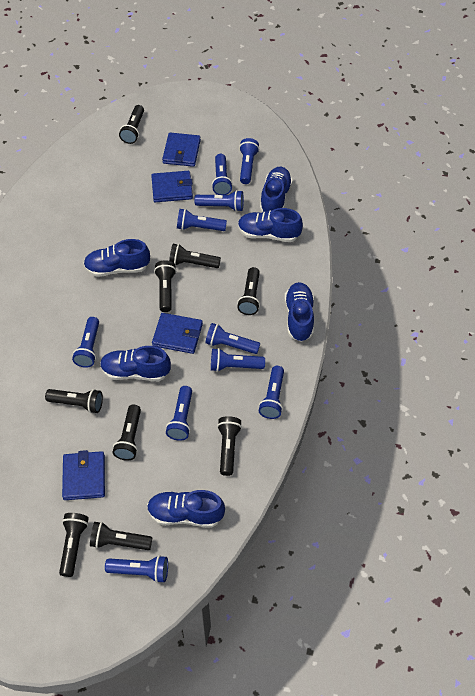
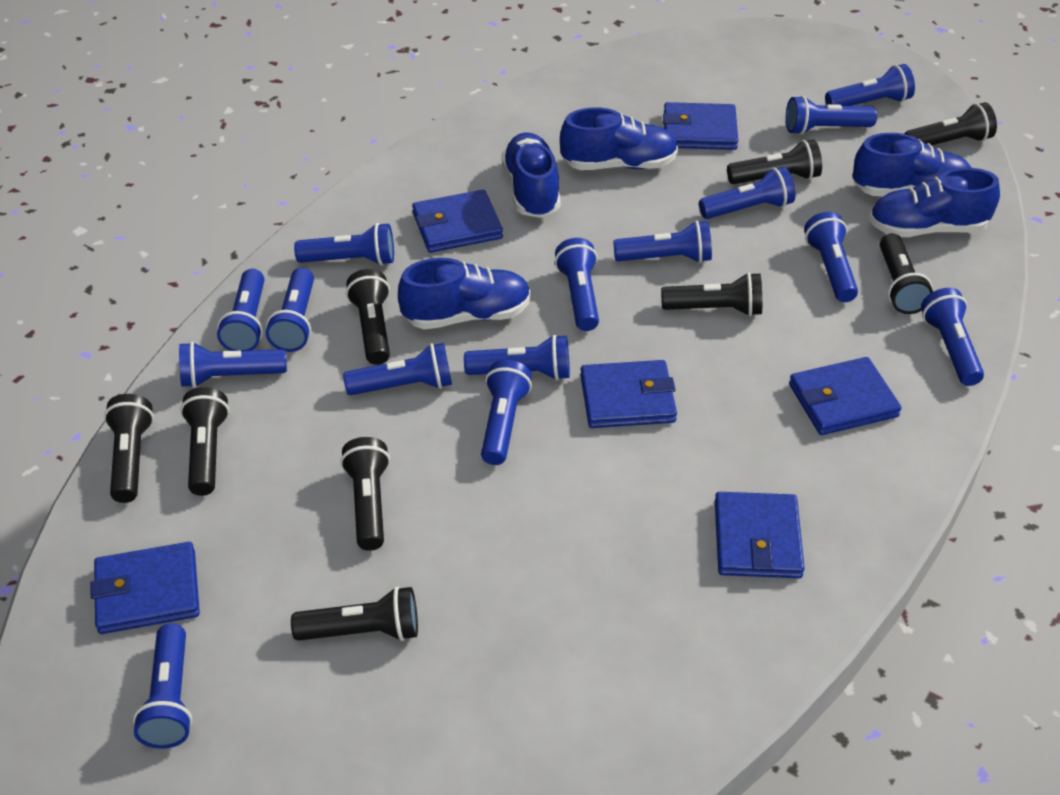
blue flashlight: [72,317,99,368] [105,555,168,583] [166,386,192,441] [177,209,227,231] [194,190,244,212] [205,323,260,354] [211,348,265,372] [212,154,233,195] [239,138,259,184] [259,366,284,419] = 10 -> [133,623,192,749] [179,342,287,388] [217,269,264,351] [266,268,314,352] [294,223,394,266] [343,343,452,395] [464,335,570,380] [481,360,532,465] [555,238,599,331] [613,220,712,263] [699,166,795,219] [786,96,877,135] [804,212,858,302] [825,64,915,106] [921,288,984,386] = 15
blue shoe: [84,239,150,277] [100,346,171,381] [147,490,225,528] [238,208,303,242] [260,167,293,212] [285,282,314,342] = 6 -> [398,258,531,329] [502,133,560,218] [560,108,678,170] [853,133,972,196] [869,168,1000,237] = 5
blue wallet: [62,450,105,500] [151,171,193,202] [152,313,203,354] [162,133,201,167] = 4 -> [90,542,200,634] [412,190,503,253] [580,360,677,428] [663,102,738,150] [715,492,805,578] [789,357,901,435] = 6

